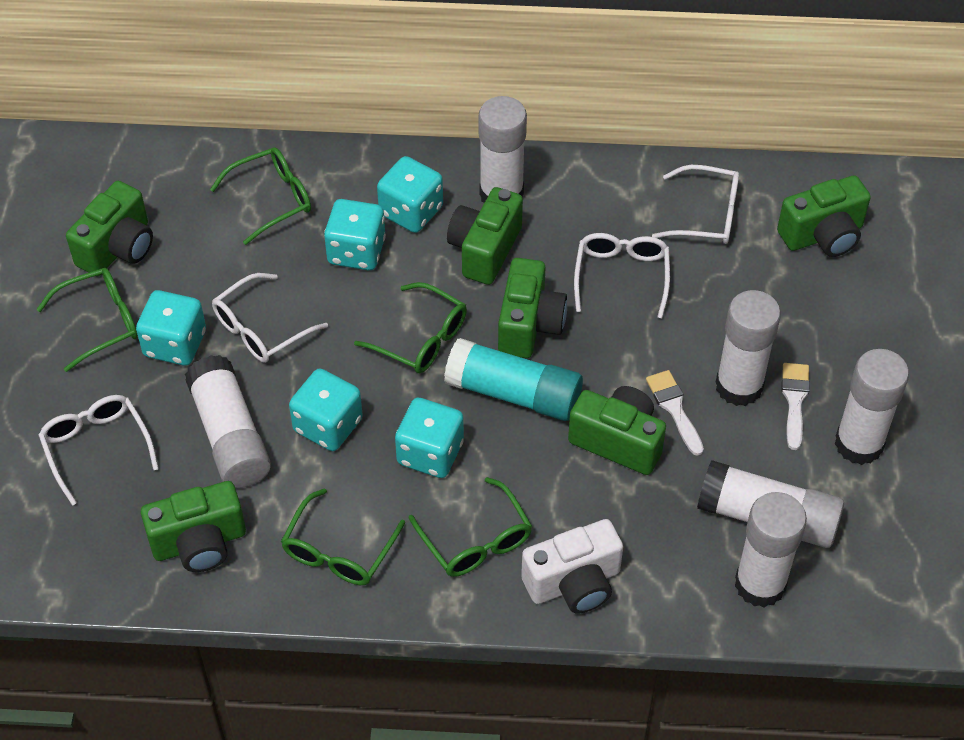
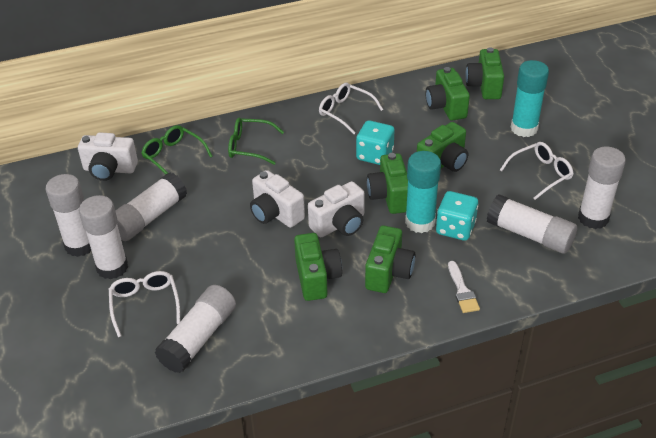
green glasses: [36,268,138,372] [210,147,311,245] [281,488,405,585] [354,282,467,373] [409,477,532,577] = 5 -> [141,125,213,174] [228,118,284,165] = 2
turquoise dice: [136,290,206,366] [289,369,363,451] [324,199,386,270] [377,156,443,233] [395,398,464,478] = 5 -> [356,120,395,165] [436,191,478,241] = 2
turquoise glue stick: [444,338,583,421] = 1 -> [405,151,441,233] [511,60,549,137] = 2
white brush: [646,370,704,456] [781,363,810,450] = 2 -> [448,261,480,313] = 1
white camera: [521,519,623,613] = 1 -> [78,132,138,181] [250,170,305,228] [308,181,365,237] = 3
white glasses: [38,395,159,506] [212,273,328,363] [574,233,670,318] [652,165,739,244] = 4 -> [109,271,180,337] [319,83,383,134] [500,142,573,200] = 3

